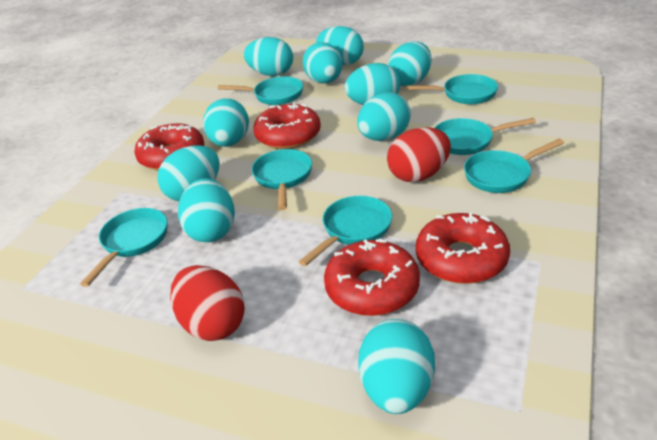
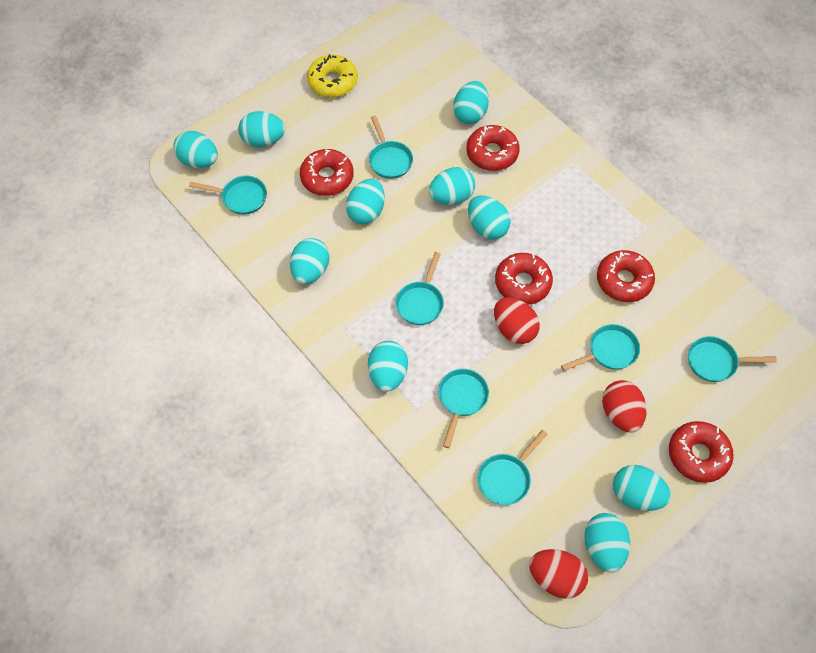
red donut: [134,123,204,170] [253,103,321,149] [324,238,420,316] [416,213,510,284] = 4 -> [300,149,354,196] [466,125,520,171] [495,253,553,305] [597,250,655,302] [669,421,734,483] = 5
red egg: [170,265,245,341] [387,127,451,182] = 2 -> [494,297,540,344] [529,549,588,599] [602,380,646,432] = 3
yellow donut: none = 0 -> [307,54,358,97] = 1

